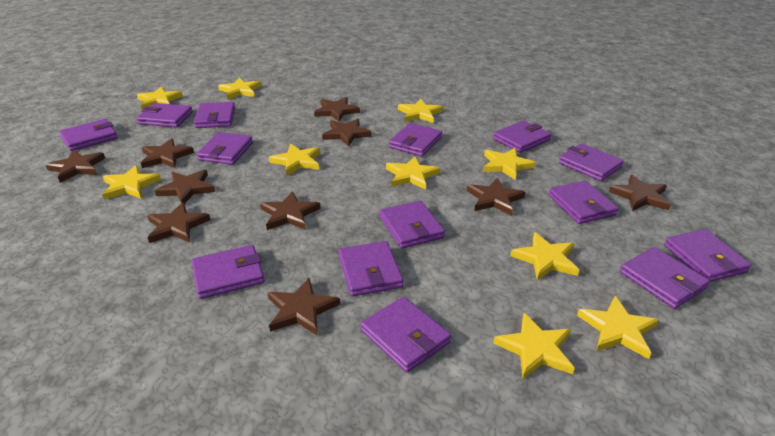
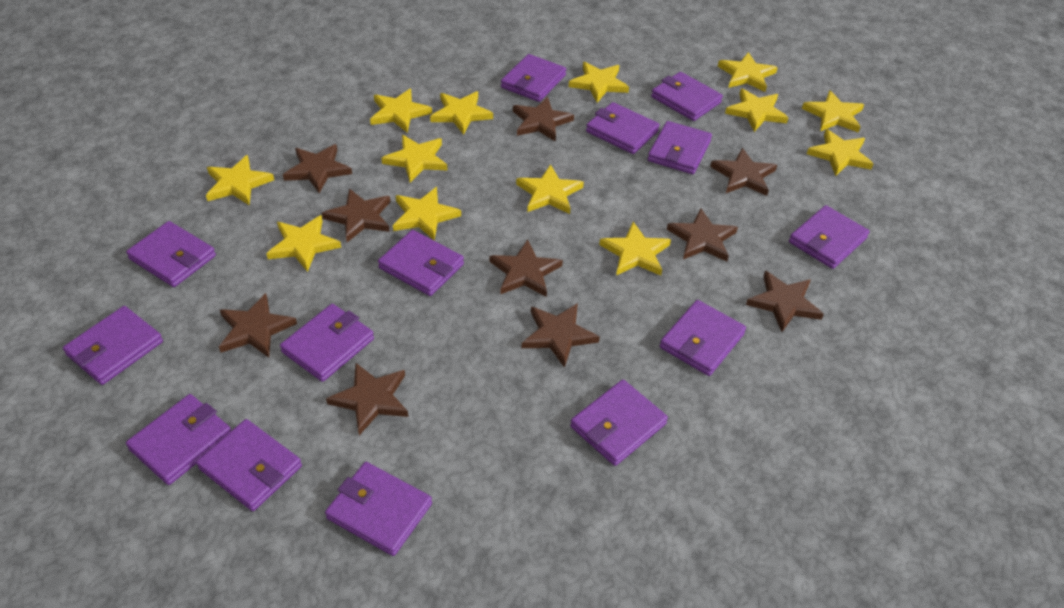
yellow star: [102,165,161,200] [137,87,183,109] [218,78,262,100] [269,144,320,176] [386,156,440,190] [398,99,443,123] [483,148,536,180] [493,313,575,379] [510,232,579,281] [577,296,659,359] = 10 -> [206,155,274,206] [266,215,341,272] [370,89,432,132] [382,135,447,182] [393,187,461,241] [430,91,493,135] [516,164,584,214] [569,62,629,103] [599,222,671,276] [718,52,778,92] [725,89,789,132] [802,90,864,133] [807,129,873,176] = 13

